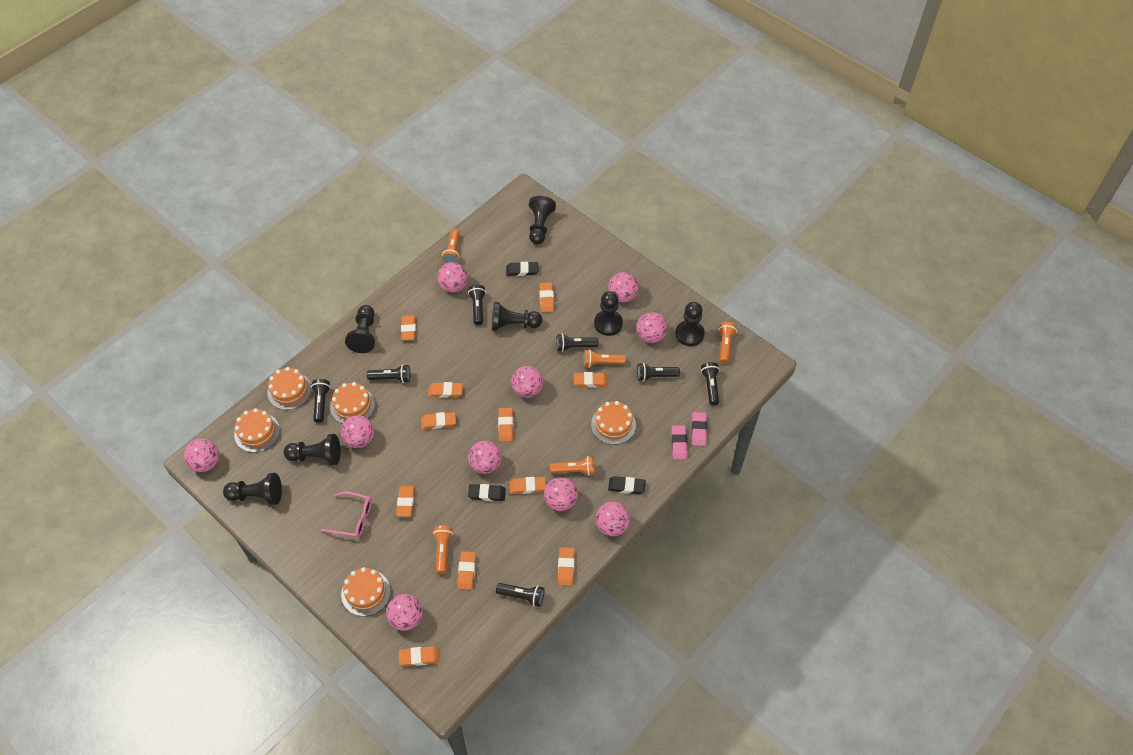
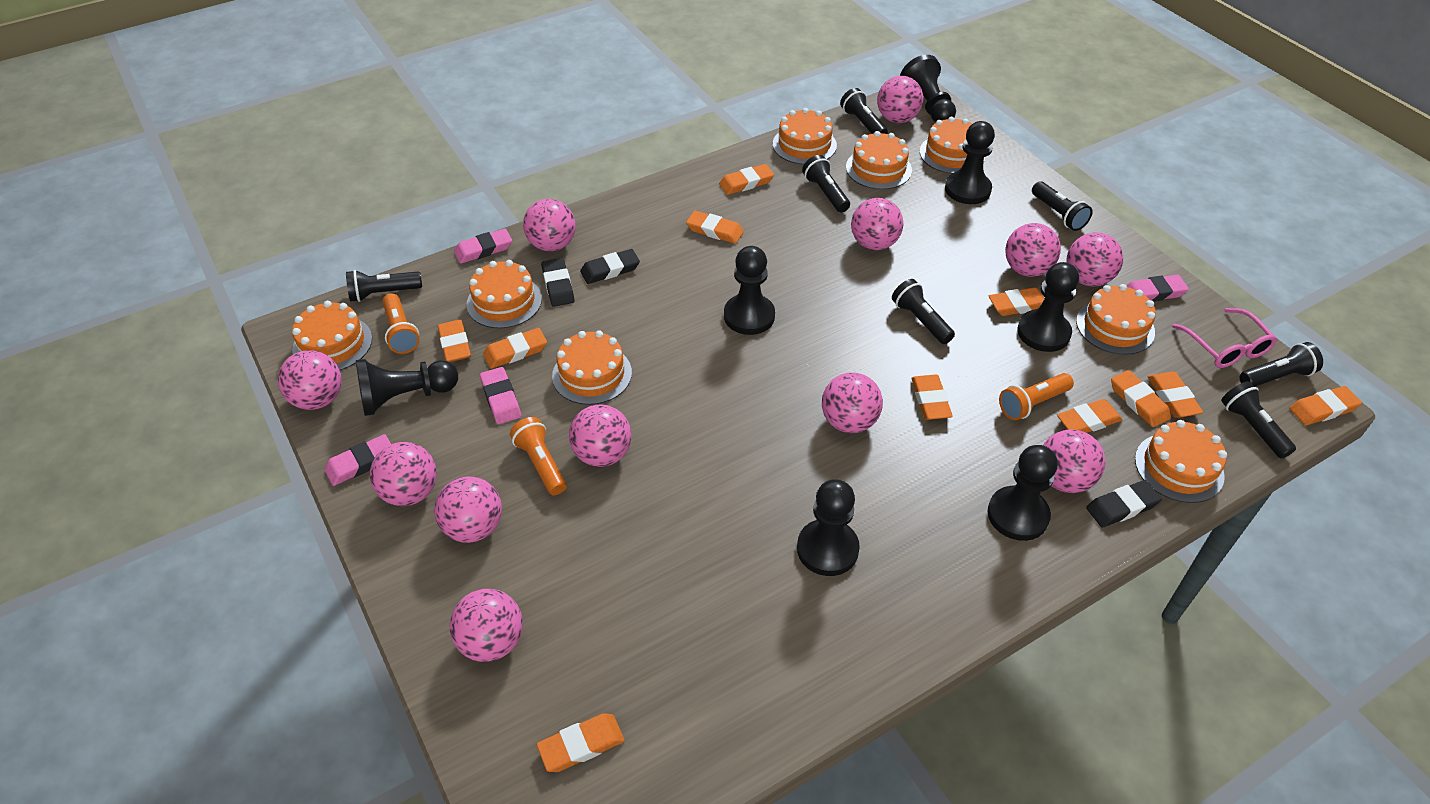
orange cake: [234,408,280,453] [267,367,312,410] [330,382,375,424] [341,567,390,616] [591,401,636,445] = 5 -> [292,301,372,370] [467,260,542,329] [552,330,632,405] [773,108,837,165] [846,131,912,190] [920,117,985,174] [1076,284,1156,355] [1135,420,1227,503] = 8
orange flashlight: [433,526,453,574] [442,229,460,263] [550,456,595,476] [583,349,626,368] [719,322,737,364] = 5 -> [382,293,420,354] [510,417,567,495] [999,373,1074,420] = 3
pink ball: [184,439,219,472] [341,415,374,448] [386,594,423,631] [438,262,468,292] [468,441,501,474] [511,366,543,398] [544,477,578,511] [596,502,630,536] [609,272,639,302] [637,312,668,343] = 10 -> [278,350,342,410] [370,442,437,506] [434,477,502,543] [449,589,523,662] [523,199,576,251] [569,404,631,467] [822,373,883,433] [851,198,903,250] [877,76,923,123] [1005,223,1061,277] [1043,429,1105,493] [1067,232,1123,287] = 12
pink eraser: [671,425,688,459] [692,412,707,446] = 2 -> [324,434,391,486] [454,229,512,264] [480,367,521,424] [1126,275,1189,302] = 4

